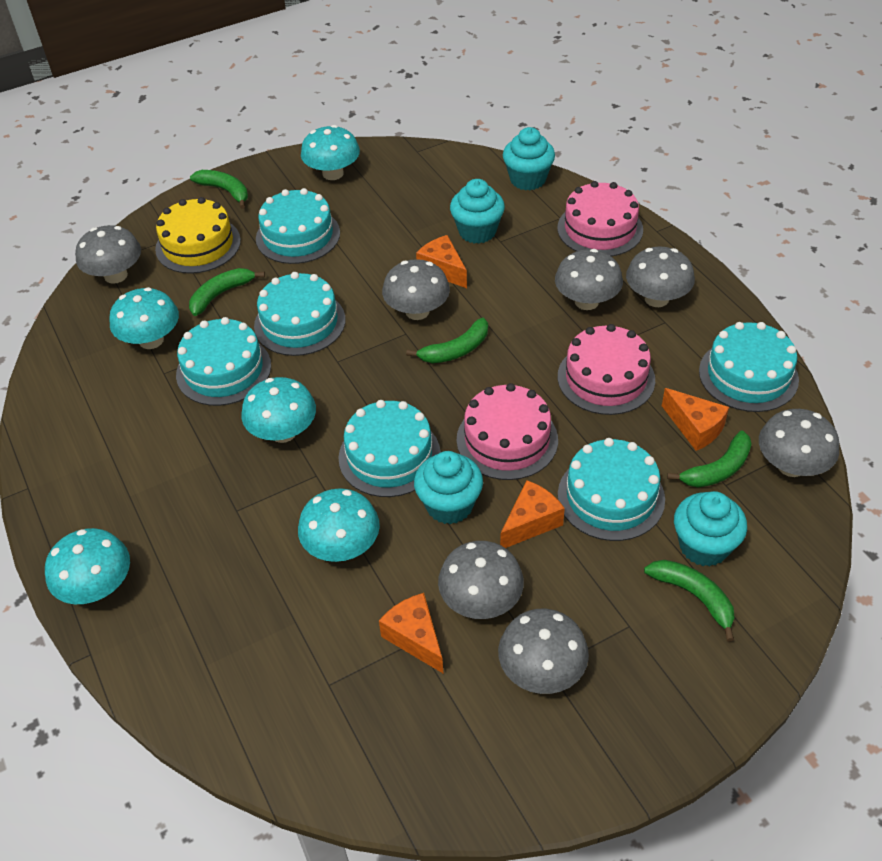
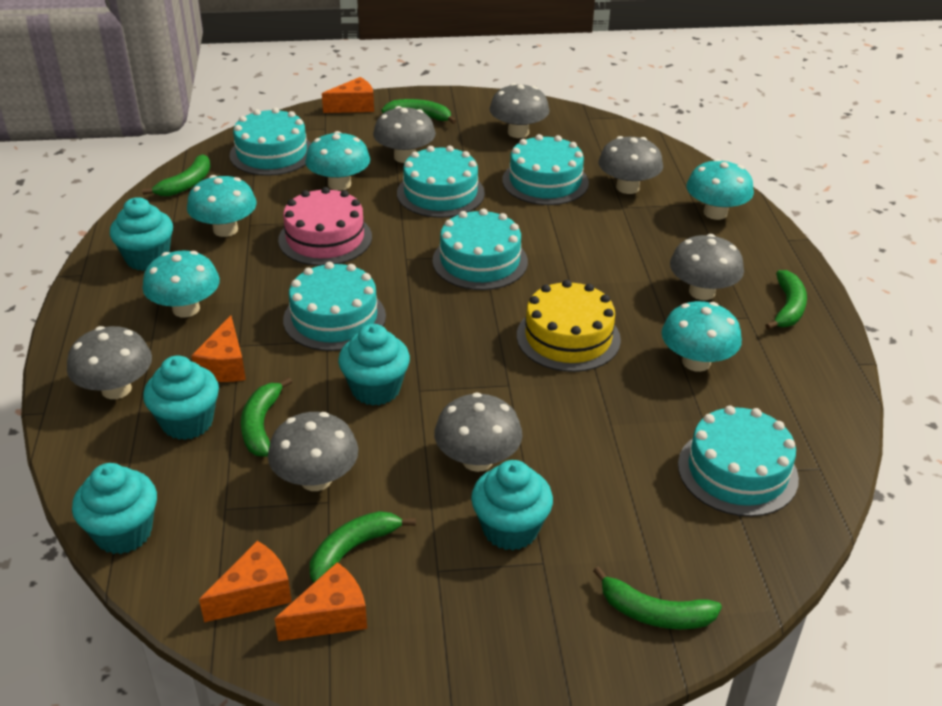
green banana: [189,268,265,316] [190,170,248,209] [406,318,488,363] [644,560,735,642] [667,431,752,487] = 5 -> [142,154,211,197] [241,377,292,457] [310,511,416,583] [381,99,456,124] [593,566,722,629] [765,270,807,330] = 6
pink cake: [457,383,558,480] [557,181,643,257] [558,324,655,415] = 3 -> [278,187,372,266] = 1
turquoise cupcake: [414,451,483,524] [450,179,505,244] [503,127,555,190] [674,491,747,567] = 4 -> [72,463,157,554] [110,197,173,271] [143,355,219,440] [338,324,410,406] [471,460,553,551] = 5

